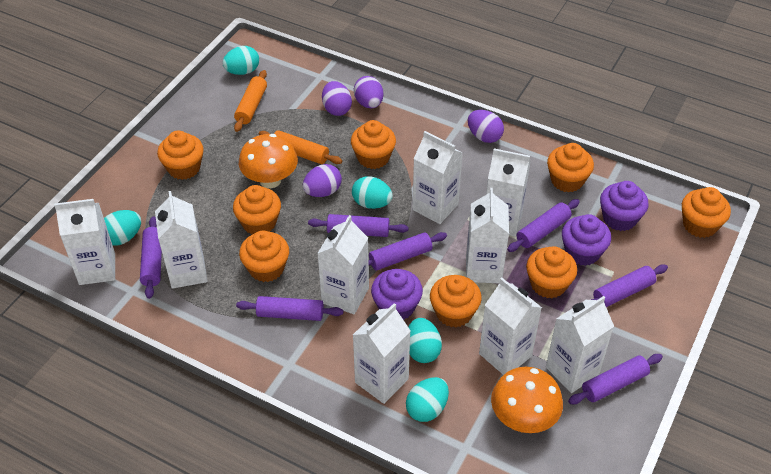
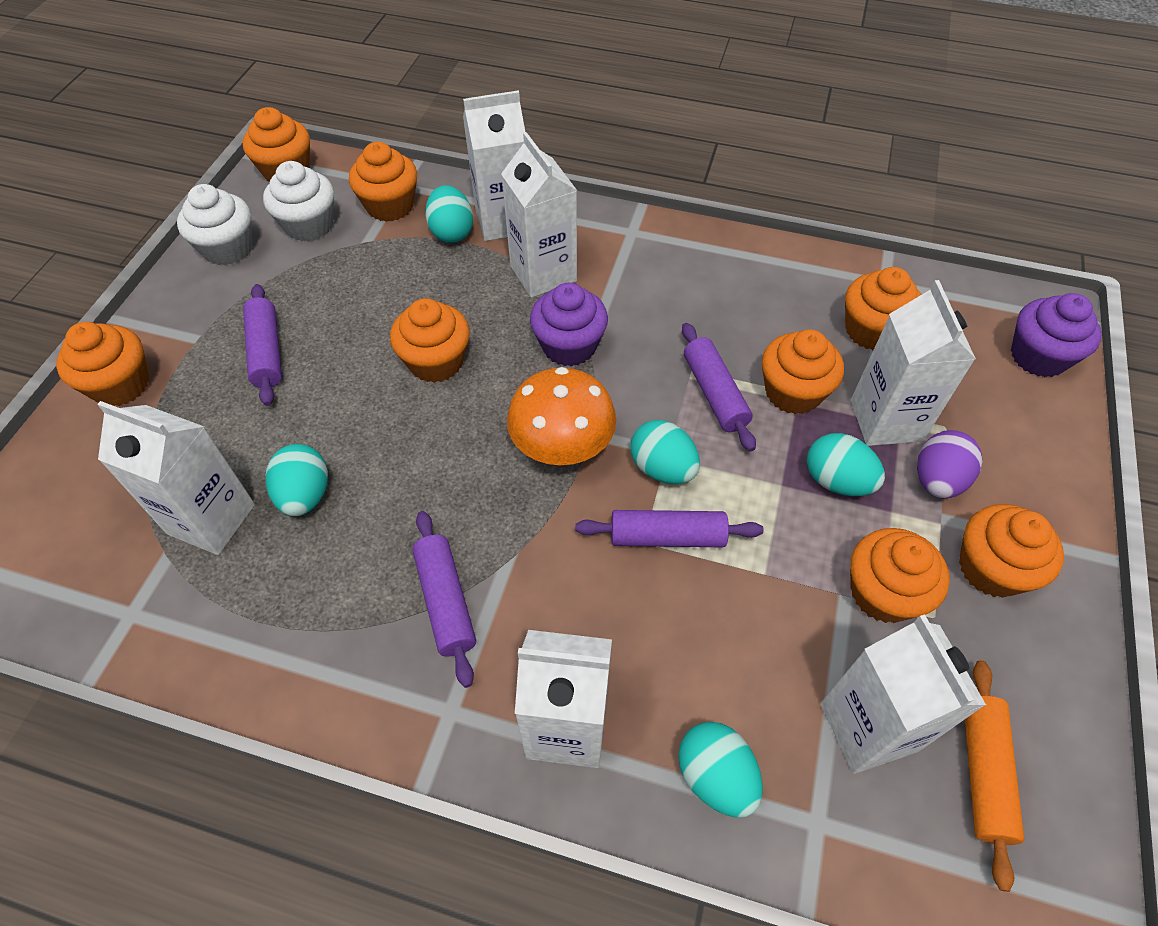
orange mushroom: [239,134,298,188] [491,367,563,433] = 2 -> [507,367,616,465] = 1
orange rolling pin: [234,70,267,132] [259,130,342,164] = 2 -> [965,660,1024,892] = 1
purple cupcake: [371,269,423,320] [562,214,611,266] [600,181,648,231] = 3 -> [530,283,608,367] [1011,293,1102,377] = 2
purple egg: [303,164,342,197] [322,81,352,116] [354,76,383,108] [468,110,504,143] = 4 -> [917,430,982,498] = 1
purple rolling pin: [140,217,162,299] [236,296,343,321] [308,214,408,237] [368,232,447,270] [507,199,580,252] [568,354,663,404] [591,264,668,307] = 7 -> [243,284,282,406] [412,511,476,688] [575,510,764,547] [682,323,756,451] = 4
white carton: [54,199,115,285] [155,191,207,289] [317,215,369,314] [353,303,411,404] [412,131,463,224] [466,188,509,283] [479,278,542,375] [486,148,531,237] [546,296,614,393] = 9 -> [97,401,255,555] [463,90,525,241] [501,132,577,298] [515,630,612,768] [820,614,986,774] [851,280,976,446] = 6
white cupcake: none = 0 -> [177,184,253,265] [263,161,334,242] = 2

